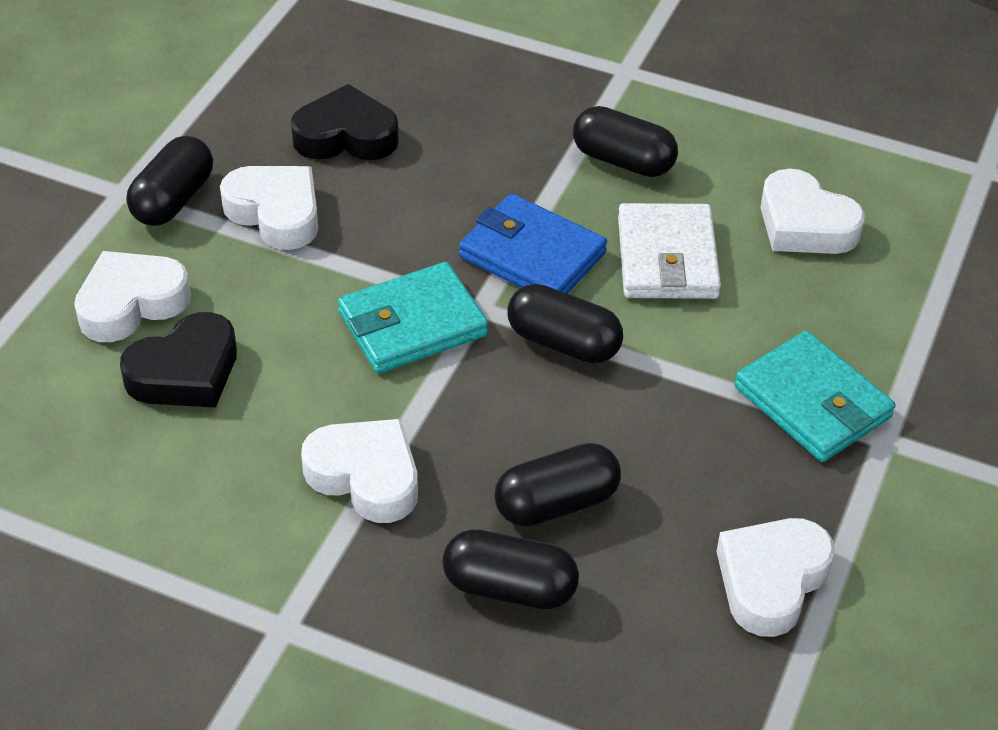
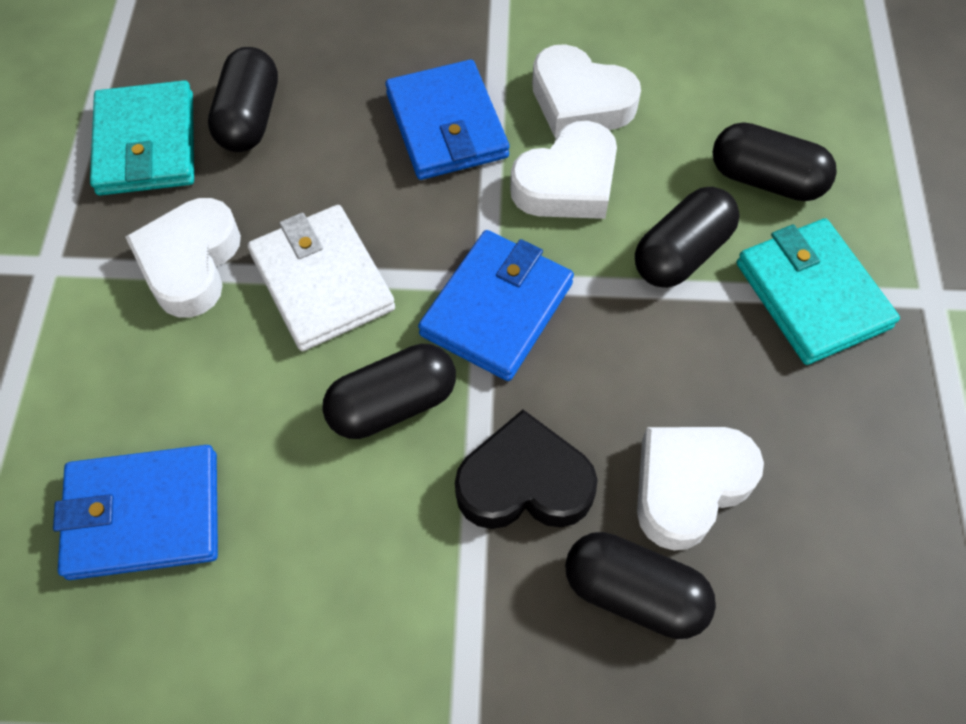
black heart: [120,312,237,408] [291,84,399,160] = 2 -> [455,410,598,529] = 1
blue wallet: [459,193,607,294] = 1 -> [53,445,218,580] [385,60,510,180] [418,230,574,381] = 3
white heart: [74,251,191,342] [220,166,318,250] [301,419,418,523] [716,518,835,637] [761,169,865,254] = 5 -> [126,198,241,318] [510,121,617,219] [532,44,641,138] [637,427,764,551] = 4

